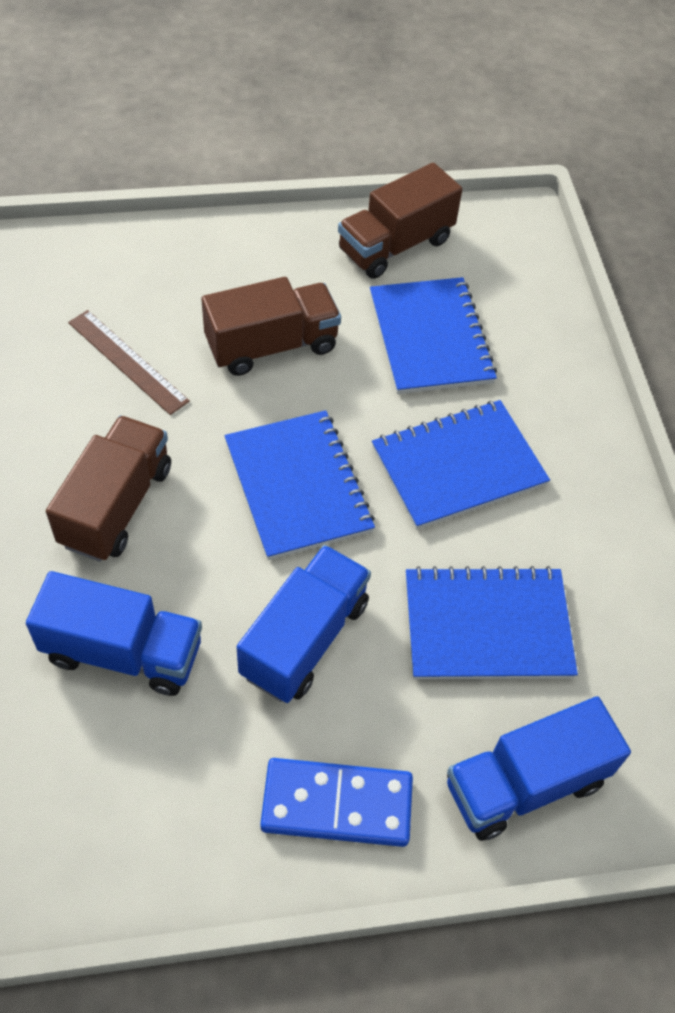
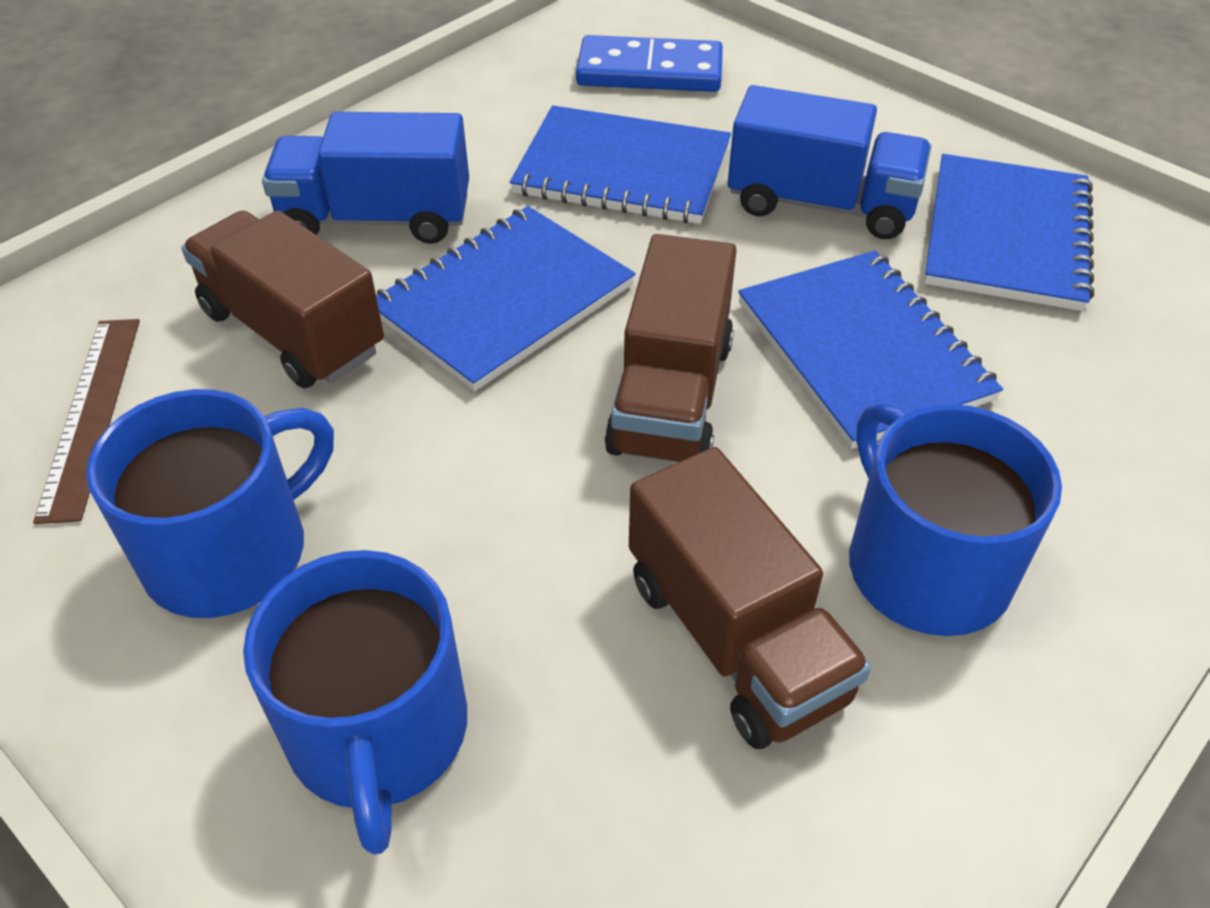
blue mug: none = 0 -> [86,389,334,618] [243,550,467,855] [849,402,1062,636] = 3
blue truck: [26,571,202,696] [237,545,371,703] [447,696,631,841] = 3 -> [262,112,469,244] [728,85,932,239] = 2

